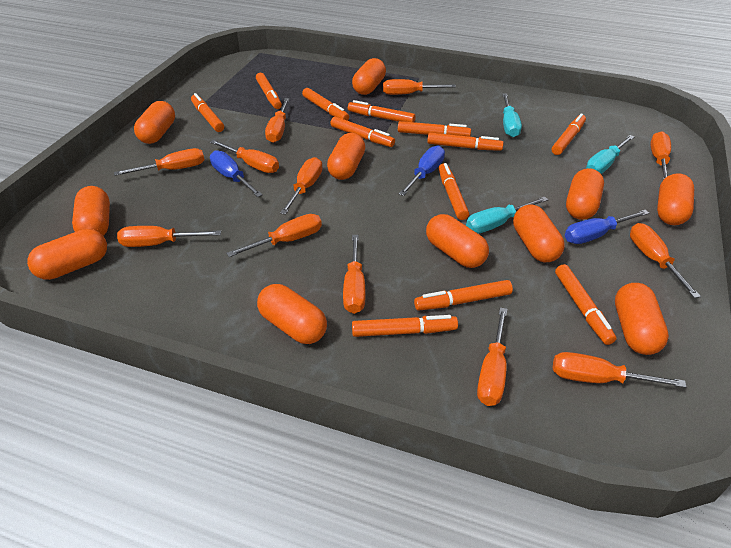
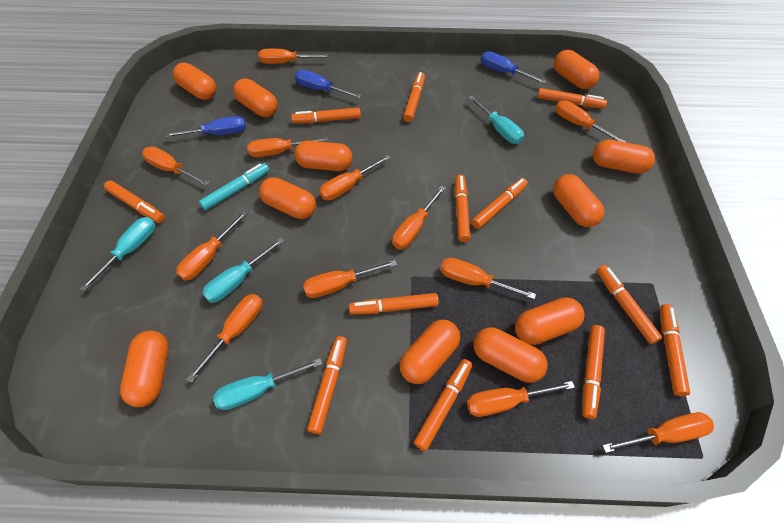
turquoise marker: none = 0 -> [199,163,269,211] = 1
turquoise screwdriver: [466,196,548,233] [502,93,522,137] [586,135,634,174] = 3 -> [80,217,156,291] [202,238,284,303] [213,358,322,410] [468,95,524,144] = 4

